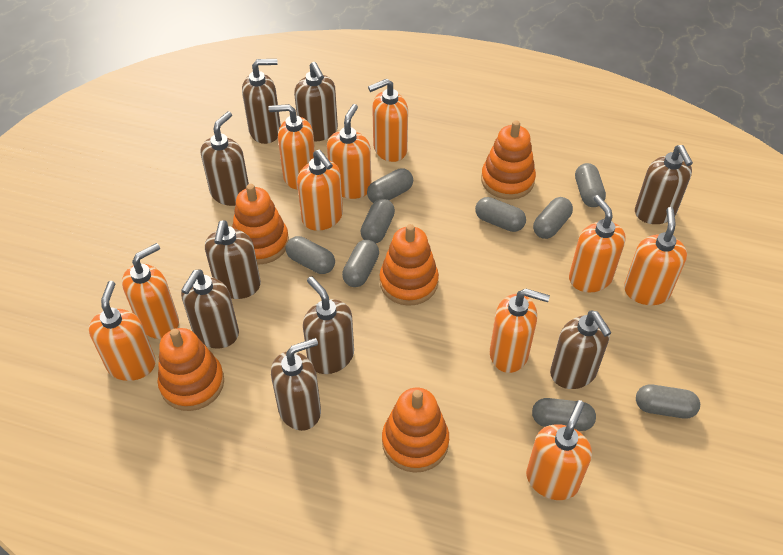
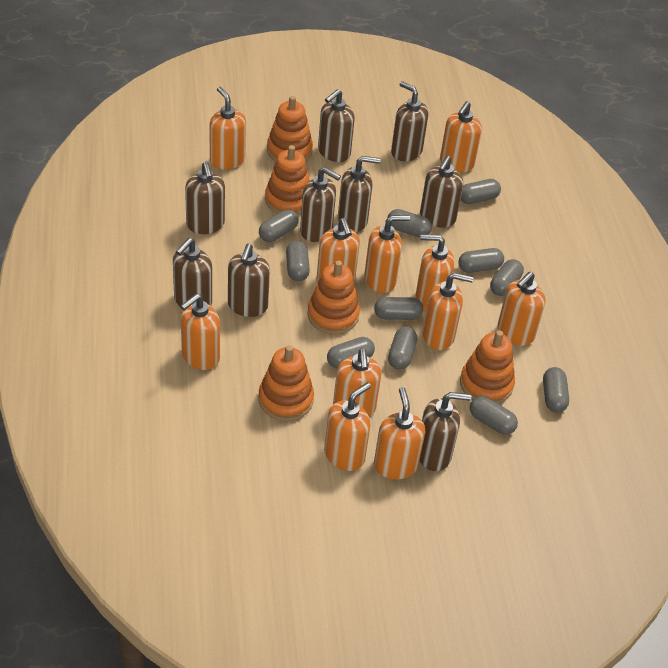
grey capsule: [286,236,335,274] [342,240,379,287] [360,199,395,243] [367,168,413,203] [475,197,526,232] [532,398,596,431] [533,197,573,239] [575,163,606,207] [636,384,700,418] = 9 -> [259,209,299,242] [286,241,310,281] [327,337,375,369] [374,297,423,320] [387,209,432,238] [388,327,417,370] [458,248,504,273] [461,179,501,204] [470,396,518,435] [490,259,524,296] [543,367,569,413] = 11
orange soap dispenser: [89,281,156,381] [122,243,179,339] [268,104,315,190] [297,150,343,231] [327,104,371,199] [368,79,408,162] [490,289,550,373] [526,400,592,500] [569,195,626,292] [624,207,687,305] = 10 -> [180,293,220,370] [210,87,246,170] [317,218,360,282] [324,382,371,471] [333,348,381,417] [364,215,410,293] [374,387,425,479] [415,234,454,312] [423,273,474,350] [440,101,482,172] [497,272,545,346] = 11

